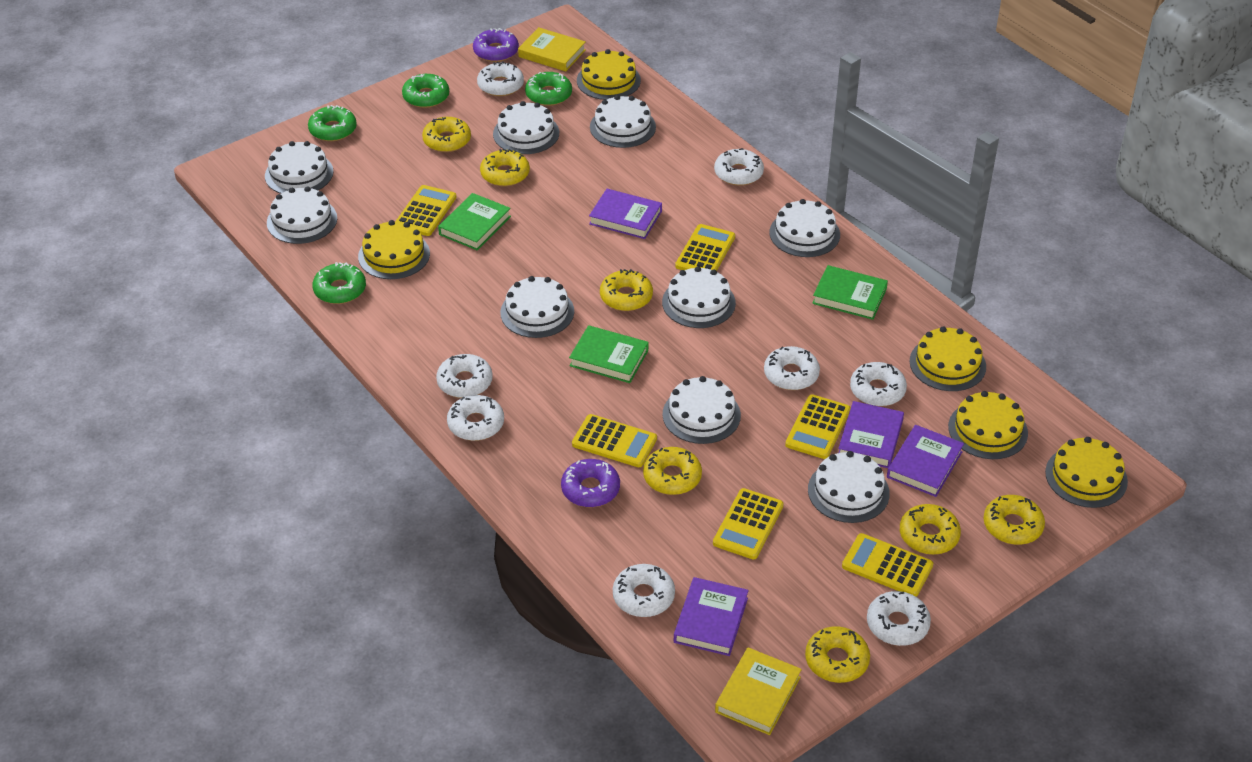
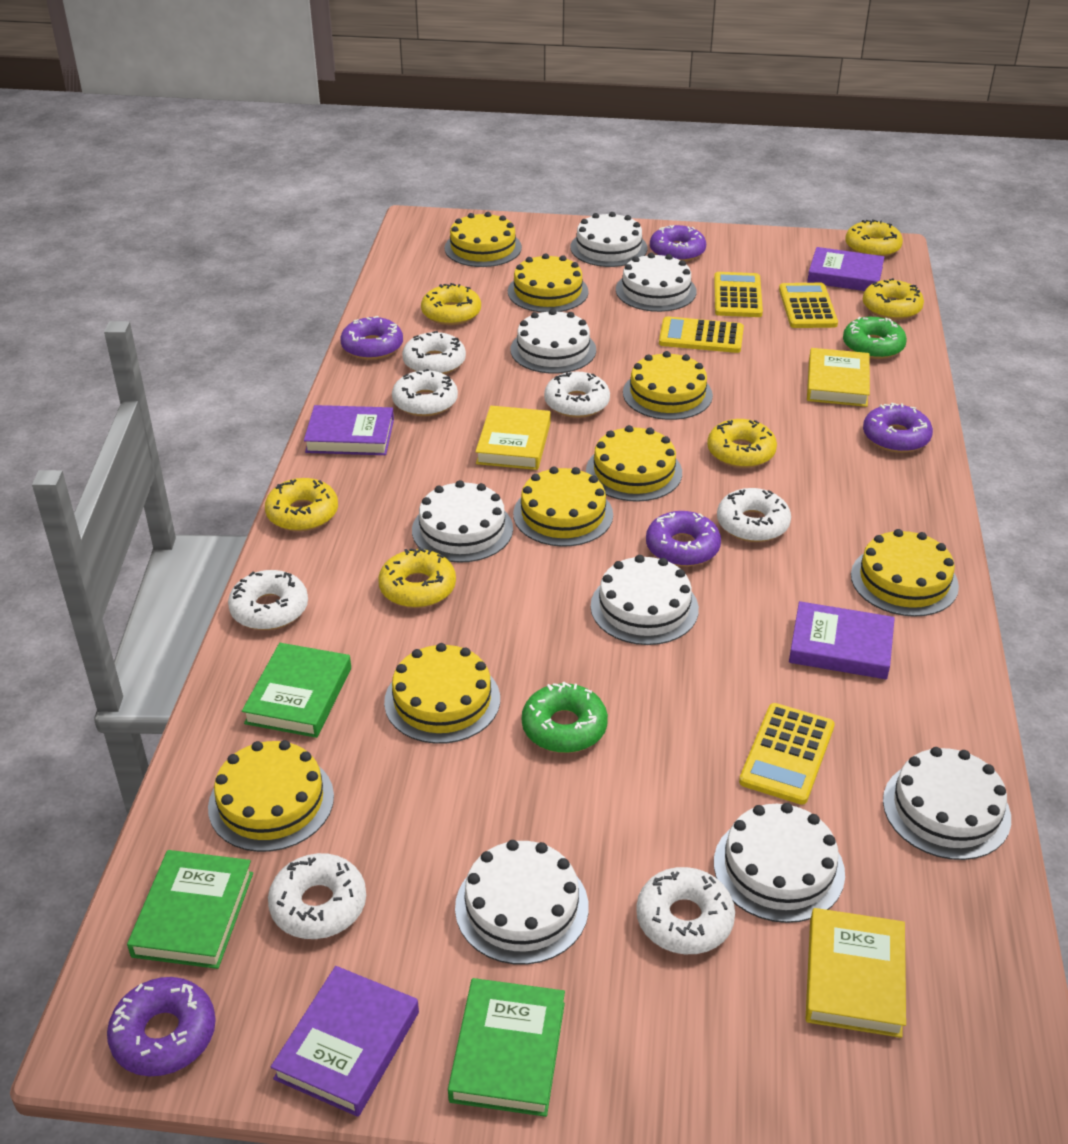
green donut: [308,105,357,141] [312,262,366,304] [402,74,449,108] [525,72,572,106] = 4 -> [522,682,608,753] [843,317,907,359] = 2
purple donut: [473,28,519,62] [561,459,620,507] = 2 -> [107,977,216,1076] [340,316,403,360] [646,511,721,567] [650,225,706,262] [863,403,933,453] = 5
white cake: [265,141,333,194] [267,186,337,244] [493,101,559,154] [500,276,574,338] [590,95,656,148] [662,266,736,328] [662,376,741,444] [770,199,840,257] [808,451,890,523] = 9 -> [412,480,513,563] [455,840,589,965] [511,309,596,374] [570,212,648,267] [590,555,699,645] [616,253,697,312] [714,803,845,923] [883,747,1011,860] = 8
white donut: [436,354,493,398] [447,395,504,441] [477,61,524,96] [613,564,675,617] [714,148,764,186] [764,346,820,390] [850,362,907,406] [867,591,931,646] = 8 -> [228,570,308,630] [268,853,366,939] [392,369,458,416] [402,331,466,374] [544,372,610,418] [636,867,735,954] [717,488,791,542] = 7
yellow book: [518,27,586,71] [715,647,802,735] = 2 -> [475,406,551,470] [806,908,906,1038] [807,348,870,407] = 3
yellow cake: [358,220,430,279] [577,49,641,100] [910,326,986,391] [948,391,1028,459] [1045,437,1128,508] = 5 -> [208,740,334,852] [384,643,500,744] [444,212,522,267] [508,253,589,312] [513,467,613,547] [586,425,682,502] [623,351,713,420] [851,529,959,617] = 8
yellow calculator: [396,185,456,236] [572,414,657,467] [675,224,735,271] [713,488,784,560] [785,394,851,459] [842,533,933,597] = 6 -> [659,316,744,353] [714,272,763,317] [739,703,835,805] [779,283,838,328] = 4
yellow donut: [422,117,471,152] [480,149,530,187] [600,269,653,311] [643,447,702,495] [805,626,870,683] [900,504,961,555] [983,495,1045,545] = 7 -> [265,478,338,531] [378,548,456,608] [421,283,481,325] [707,419,777,468] [845,219,903,257] [863,278,924,320] = 6

